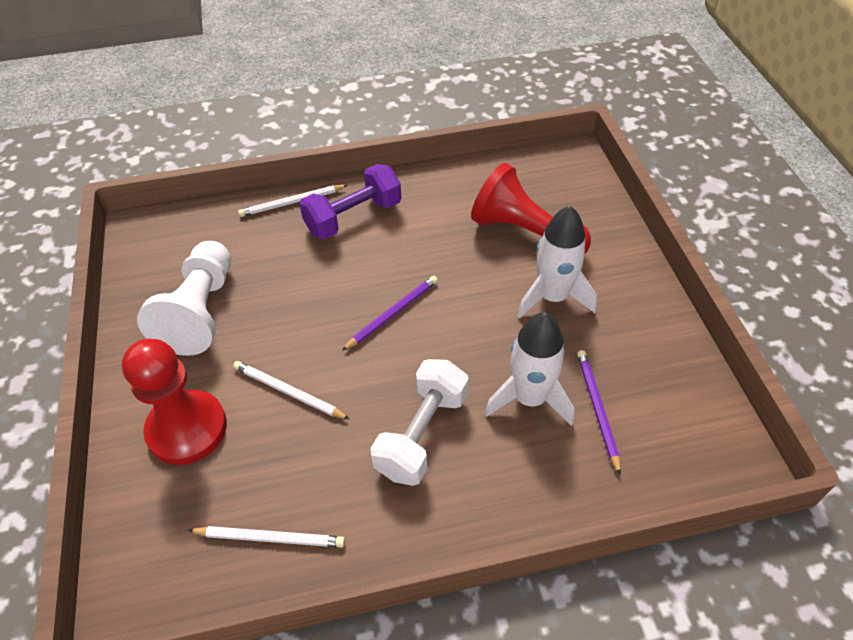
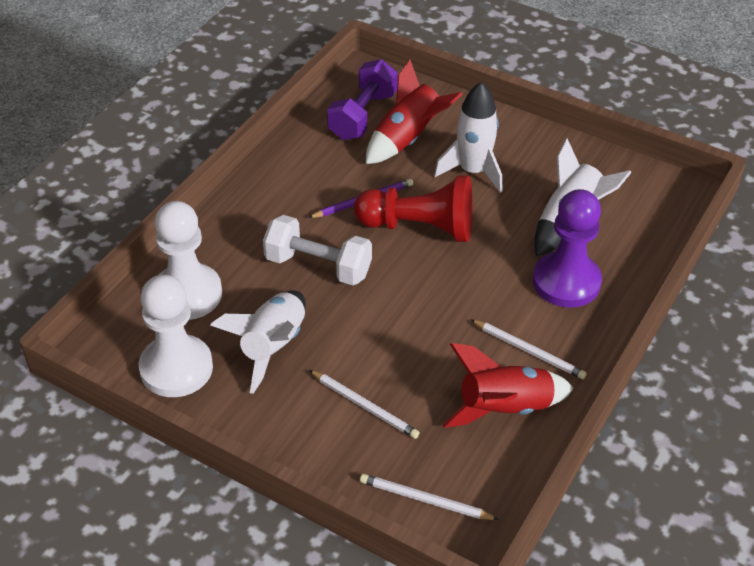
purple pawn: none = 0 -> [533,189,602,308] = 1
purple pencil: [342,276,438,351] [577,350,621,475] = 2 -> [308,179,413,218] = 1
red pawn: [122,339,227,465] [471,163,591,255] = 2 -> [354,175,473,242] = 1
red rocket: none = 0 -> [366,60,463,164] [443,343,574,428] = 2
white pawn: [137,241,231,356] = 1 -> [138,275,213,397] [154,201,222,320] = 2
white rocket: [485,312,574,426] [517,206,597,319] = 2 -> [210,291,306,394] [434,82,502,193] [534,138,632,256] = 3

